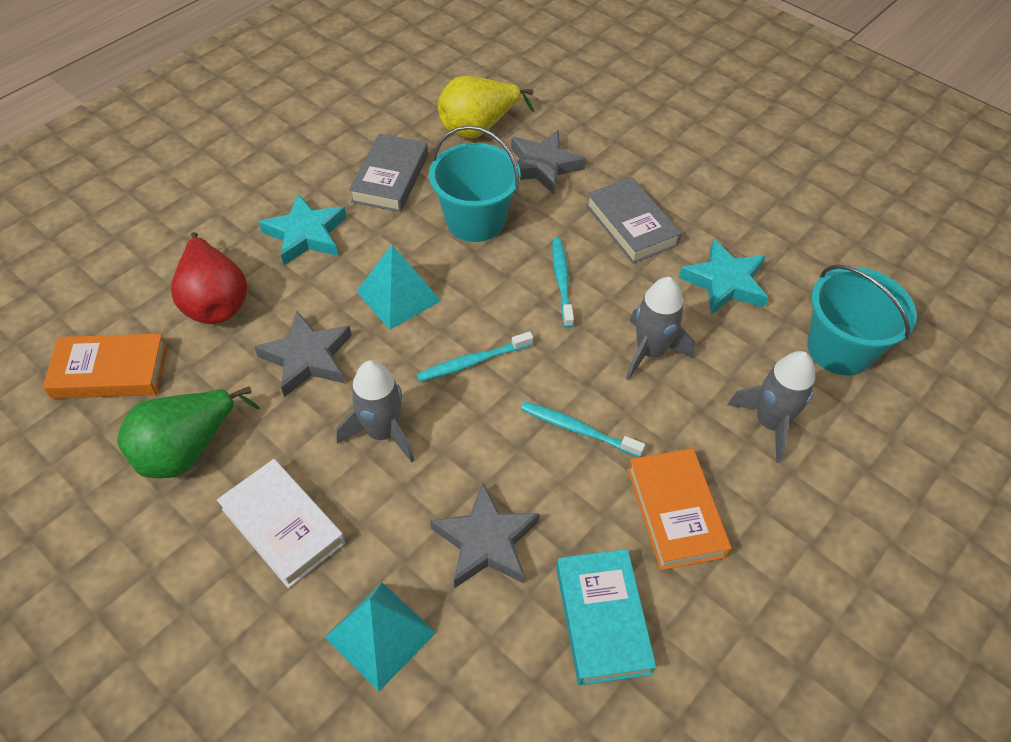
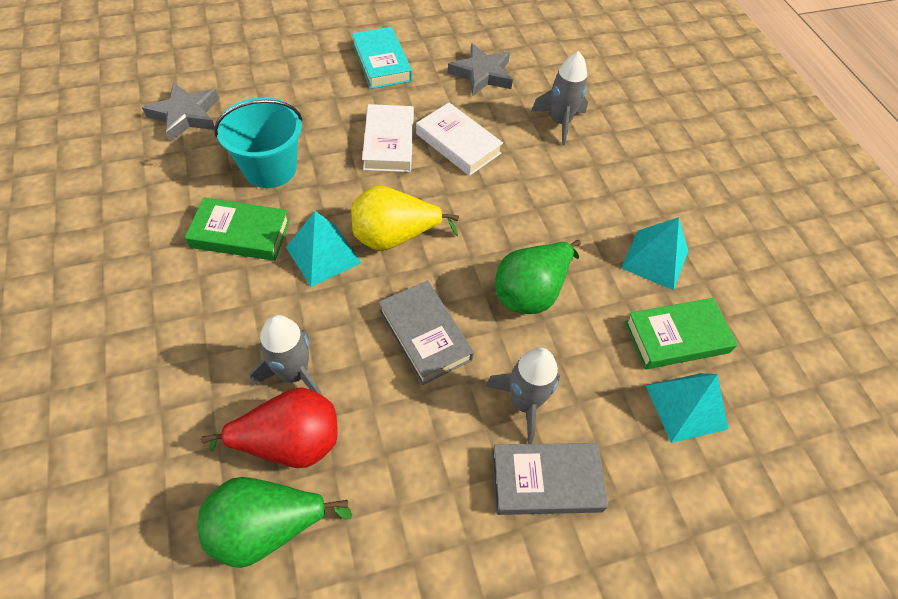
green book: none = 0 -> [185,197,290,261] [625,298,738,369] = 2
green pear: [117,386,260,478] = 1 -> [198,477,352,568] [495,240,581,314] = 2
grey star: [254,311,352,397] [430,482,540,588] [511,130,586,195] = 3 -> [142,82,219,142] [448,43,513,97] = 2
orange book: [43,334,167,399] [628,448,731,570] = 2 -> none = 0
turquoise bucket: [429,125,521,242] [807,264,917,375] = 2 -> [214,97,302,188] = 1
turquoise pyramid: [324,582,436,692] [356,245,441,330] = 2 -> [286,211,361,287] [621,217,688,290] [645,373,728,443] = 3
turquoise star: [258,194,346,266] [679,239,768,315] = 2 -> none = 0
turquoise toothbrush: [416,331,533,382] [521,402,645,457] [552,238,574,328] = 3 -> none = 0
white book: [217,459,345,588] = 1 -> [362,104,414,172] [416,103,503,176] = 2

